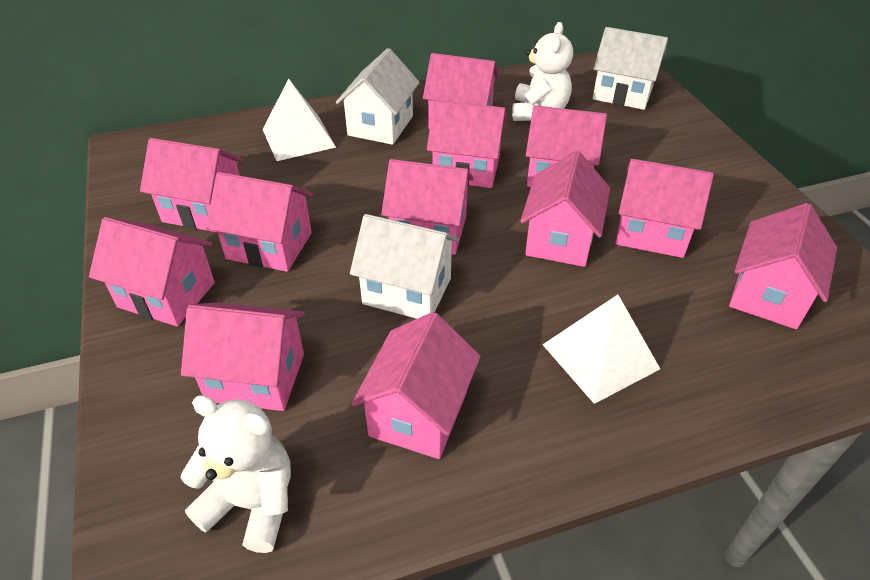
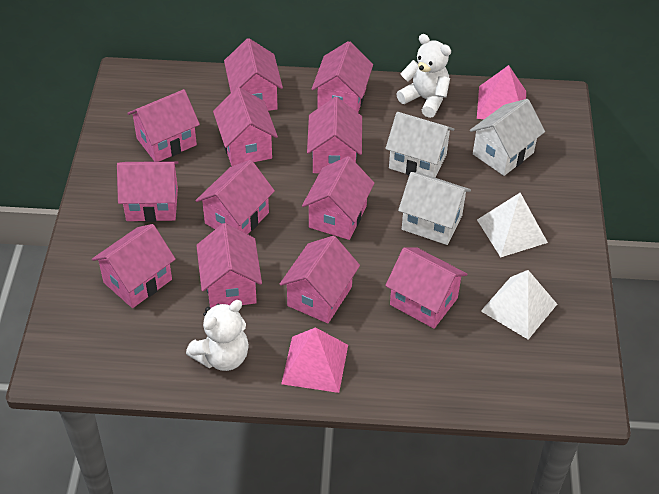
pink pyramid: none = 0 -> [281,327,348,393] [477,65,526,119] = 2

